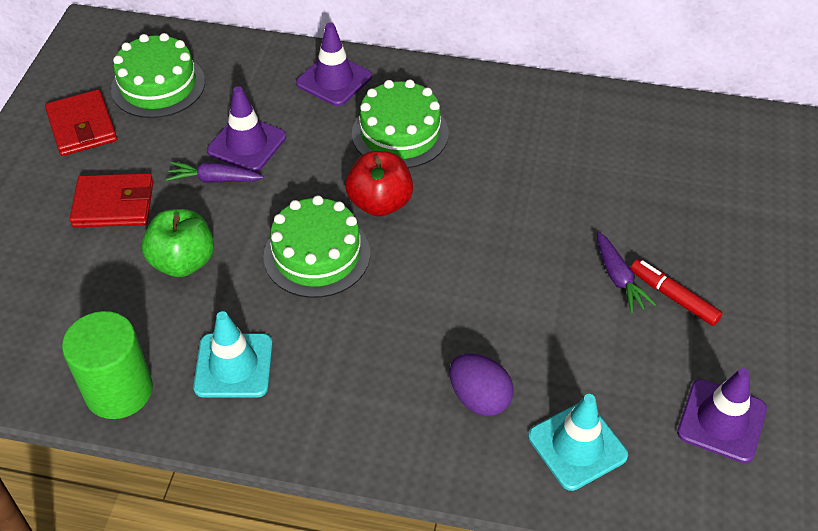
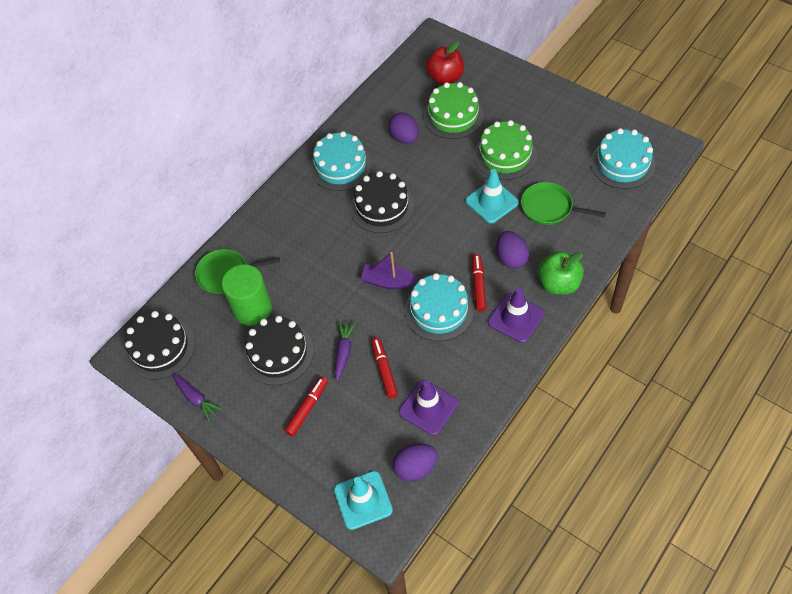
black cake: none = 0 -> [125,311,195,380] [243,316,314,385] [350,171,414,233] = 3
green cake: [111,33,205,118] [263,195,370,298] [352,79,449,168] = 3 -> [423,82,484,139] [474,120,537,180] = 2
green pan: none = 0 -> [195,249,280,294] [521,182,606,225] = 2
purple boat: none = 0 -> [361,252,418,289] = 1
purple egg: [449,353,514,416] = 1 -> [389,113,419,144] [393,443,438,481] [496,231,529,269] = 3
purple traffic cone: [207,86,286,172] [296,22,372,106] [677,368,767,463] = 3 -> [399,380,458,436] [488,288,544,343] = 2
red marker: [630,259,723,326] = 1 -> [285,377,328,436] [371,338,398,398] [472,254,486,311] = 3
red wallet: [45,89,117,156] [70,173,153,228] = 2 -> none = 0
turquoise cake: none = 0 -> [310,131,372,191] [405,273,474,341] [591,128,655,189] = 3

